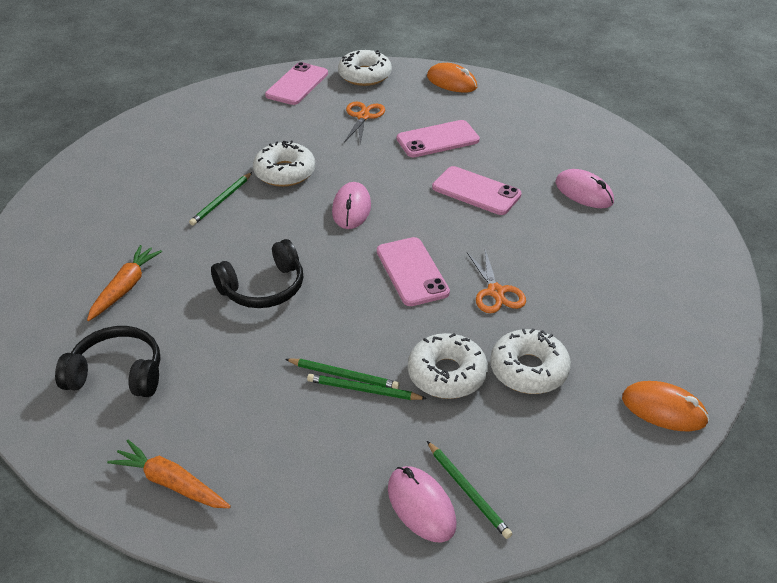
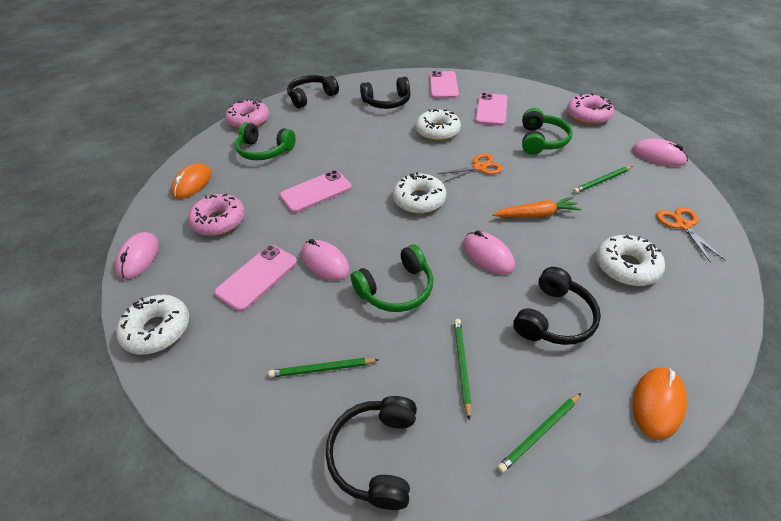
black headphones: [55,326,160,397] [211,239,303,308] = 2 -> [287,75,339,108] [326,396,417,510] [360,77,411,109] [513,267,601,345] = 4
green headphones: none = 0 -> [235,122,296,161] [351,245,433,312] [522,108,573,155] = 3
orange carrot: [87,245,162,321] [107,440,231,508] = 2 -> [493,197,582,218] = 1
pink donut: none = 0 -> [188,194,245,236] [226,99,269,129] [567,93,614,125] = 3
pink mouse: [332,182,371,229] [388,466,456,543] [556,169,614,208] = 3 -> [115,232,159,280] [302,239,350,281] [463,230,515,274] [632,139,688,167] = 4

